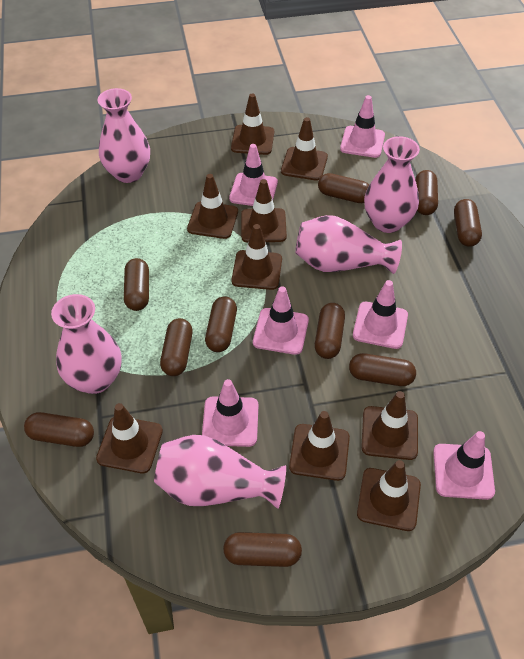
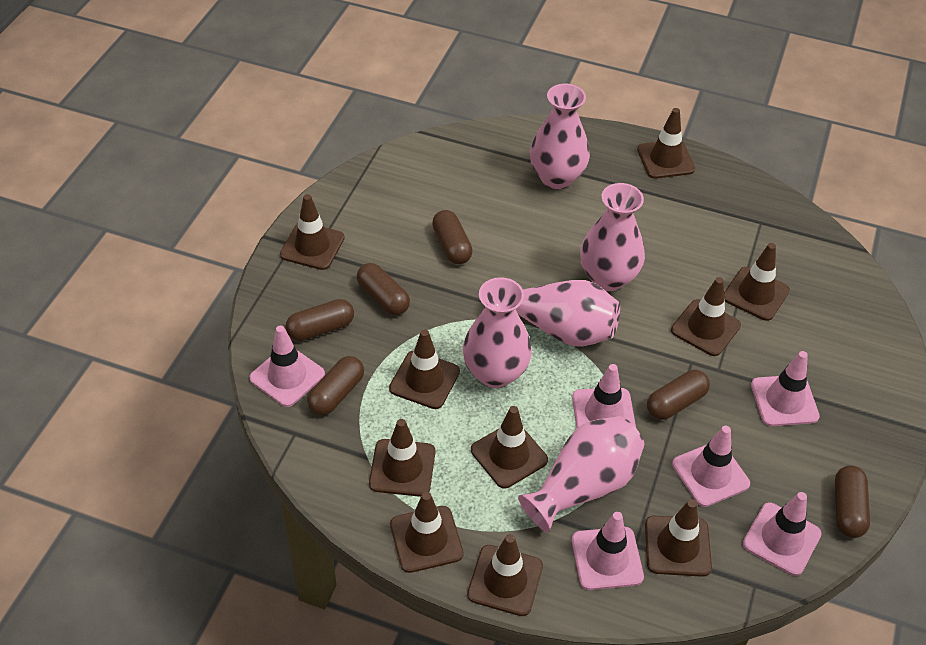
brown capsule: [24,412,94,447] [124,258,149,311] [160,318,193,376] [205,296,237,352] [223,532,302,567] [315,303,345,359] [318,173,369,203] [349,353,416,386] [415,170,438,215] [454,199,482,247] = 10 -> [286,299,354,341] [307,356,364,415] [357,263,410,315] [432,210,473,264] [647,370,710,420] [835,465,870,538] = 6
brown traffic cone: [96,403,163,473] [187,174,238,239] [231,93,274,155] [231,224,282,290] [241,179,287,243] [281,117,328,181] [289,411,350,481] [357,460,421,531] [361,391,418,460] = 9 -> [280,194,345,270] [369,419,435,497] [389,329,460,409] [390,492,463,573] [467,534,543,616] [471,406,548,488] [637,108,695,179] [645,499,712,577] [671,277,741,356] [724,243,790,321] = 10

